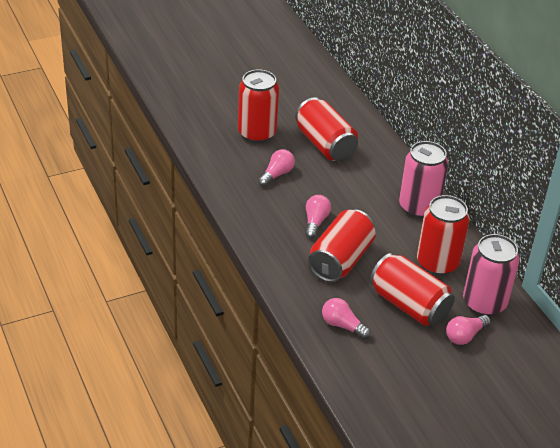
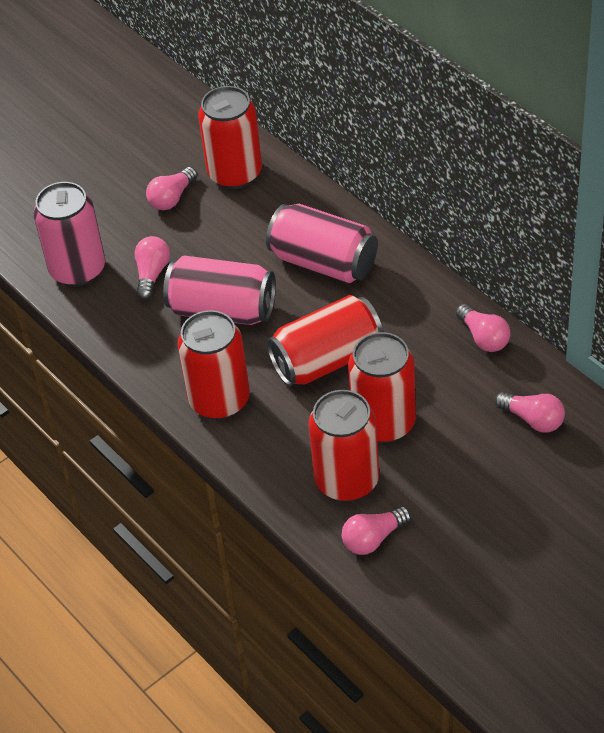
pink can: [399,141,448,218] [463,234,520,316] = 2 -> [33,182,105,287] [163,256,276,325] [266,204,378,283] = 3
pink light bulb: [258,149,295,187] [305,195,331,238] [322,298,371,339] [446,315,491,345] = 4 -> [134,236,170,300] [146,167,197,210] [342,506,411,555] [456,304,510,352] [495,392,565,433] = 5

